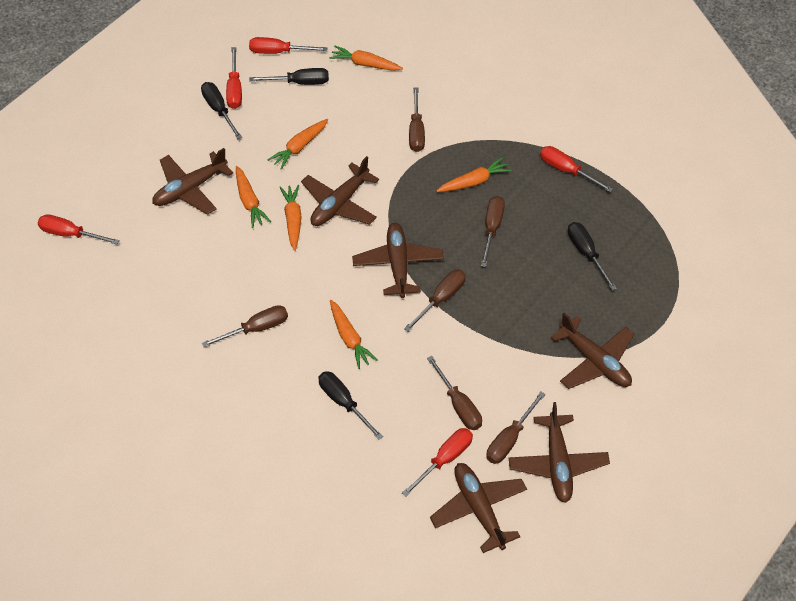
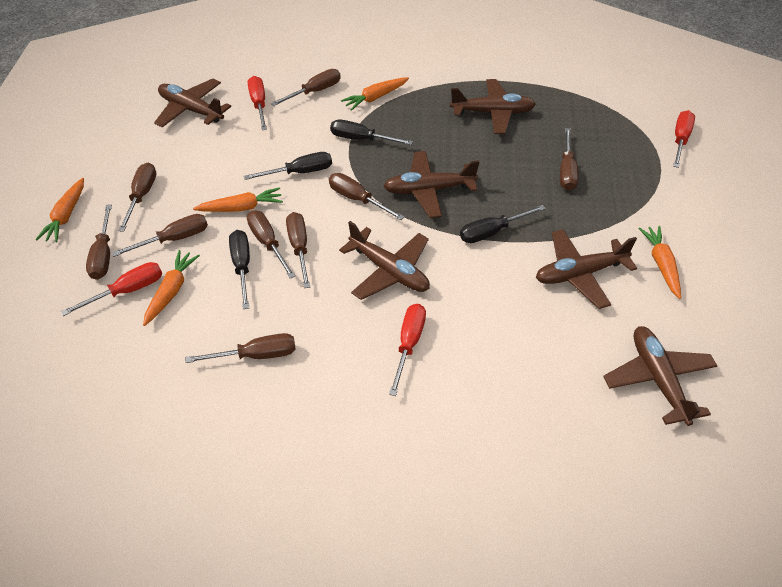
brown screwdriver: [202,305,288,347] [404,270,466,332] [409,88,425,152] [427,356,482,430] [481,196,505,267] [486,392,546,464] = 6 -> [86,204,112,280] [111,214,208,257] [118,163,156,232] [185,333,296,363] [247,210,296,278] [271,69,341,106] [286,212,310,288] [329,173,405,220] [560,128,578,191] = 9
orange carrot: [236,166,271,228] [267,119,328,170] [280,185,302,251] [329,46,403,71] [330,300,377,369] [437,157,512,192] = 6 -> [36,178,84,242] [143,250,200,326] [193,187,283,212] [341,77,409,111] [638,226,681,299] = 5
red screwdriver: [38,214,120,245] [226,47,242,109] [249,37,327,54] [402,428,473,497] [540,146,613,192] = 5 -> [61,262,162,316] [248,76,267,130] [389,304,426,396] [673,110,695,168] = 4

